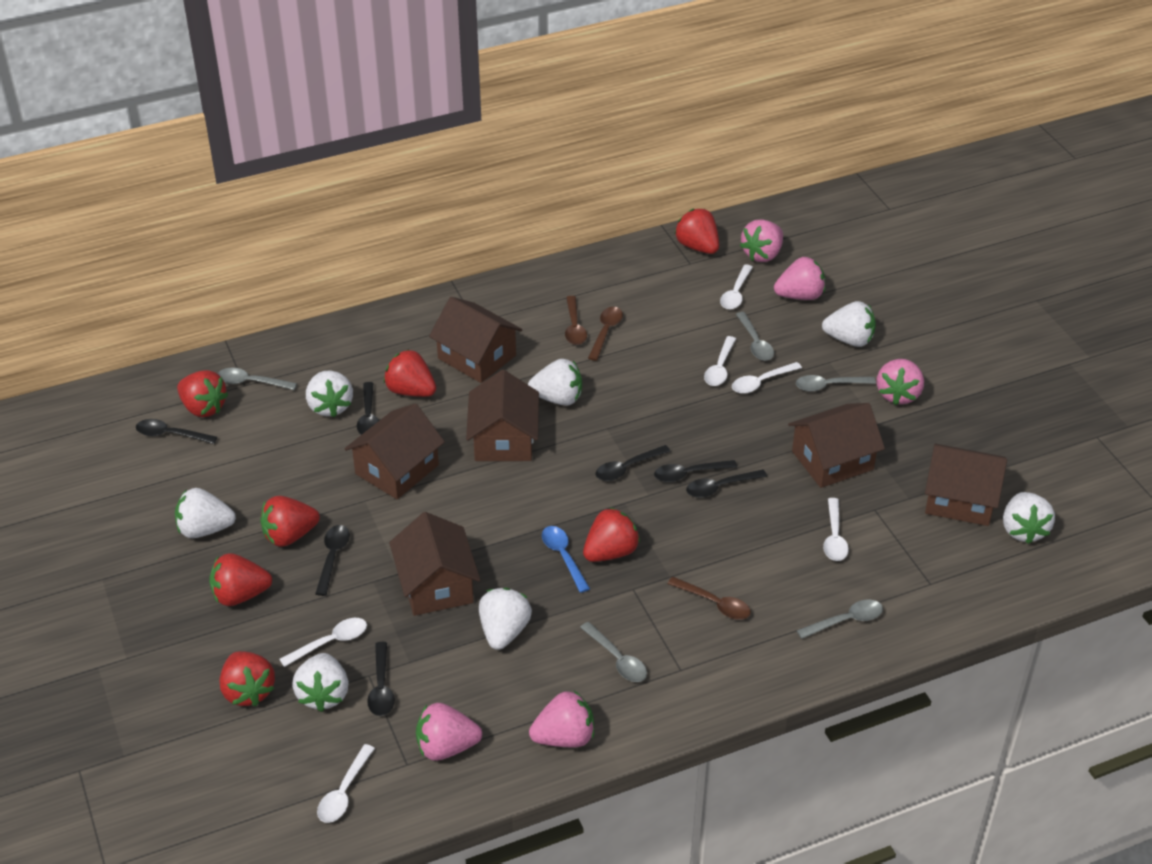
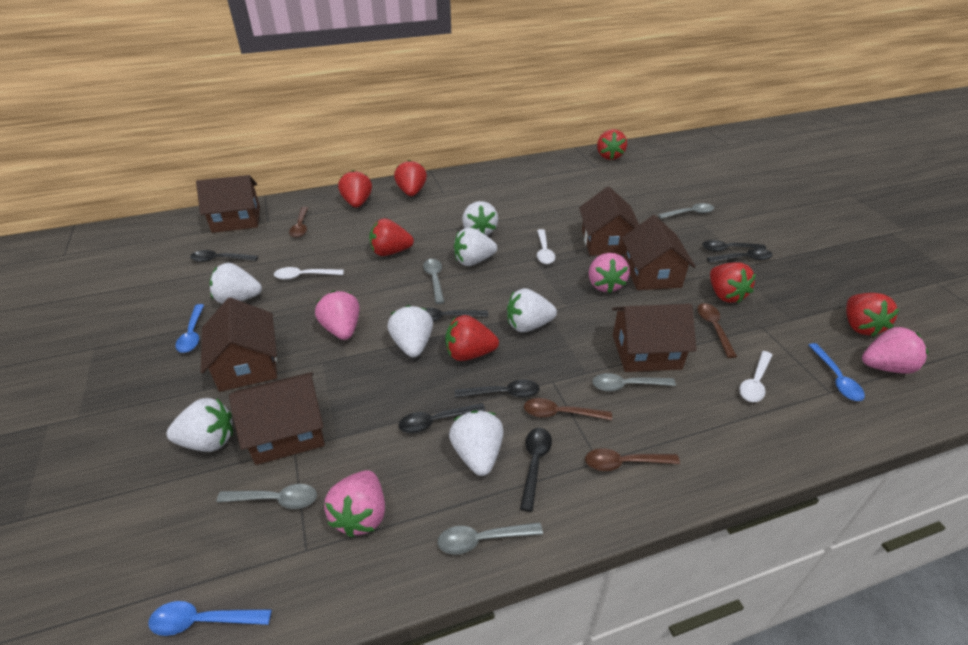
blue spoon: [542,526,590,593] = 1 -> [148,601,272,636] [175,304,204,353] [809,343,865,401] = 3
brown spoon: [565,296,587,345] [588,307,623,361] [668,577,751,620] = 3 -> [289,207,308,238] [524,398,612,420] [585,448,680,471] [697,303,737,358] = 4
pink strawberry: [416,703,482,761] [529,691,594,747] [740,219,783,262] [774,257,825,300] [877,359,924,405] = 5 -> [315,291,360,340] [324,470,385,537] [589,253,630,293] [862,327,928,374] = 4
white spoon: [279,618,367,667] [317,744,375,823] [704,336,736,386] [720,264,753,310] [732,362,802,394] [823,498,849,561] = 6 -> [274,267,344,280] [537,229,555,264] [739,351,772,402] = 3

